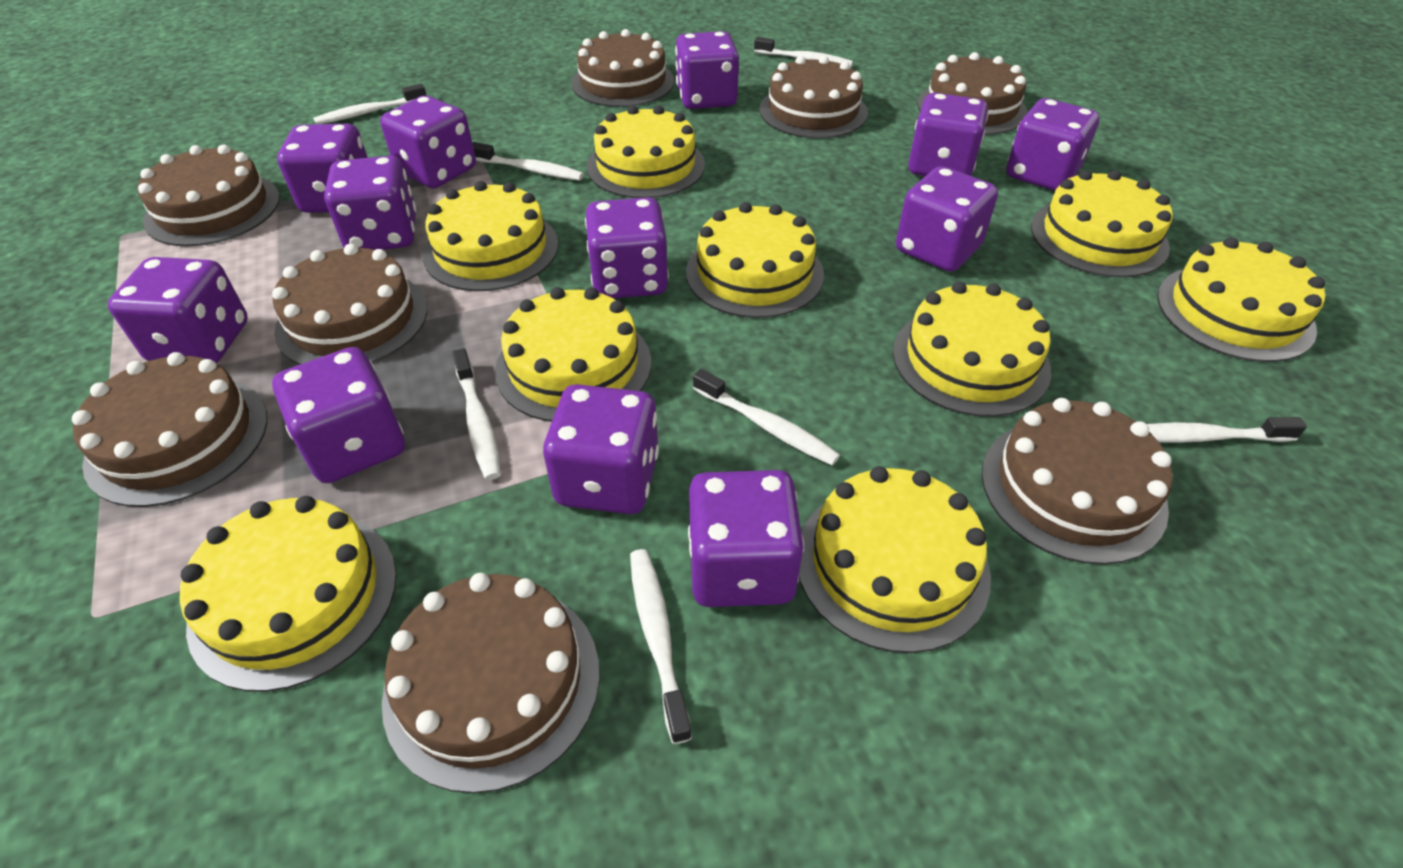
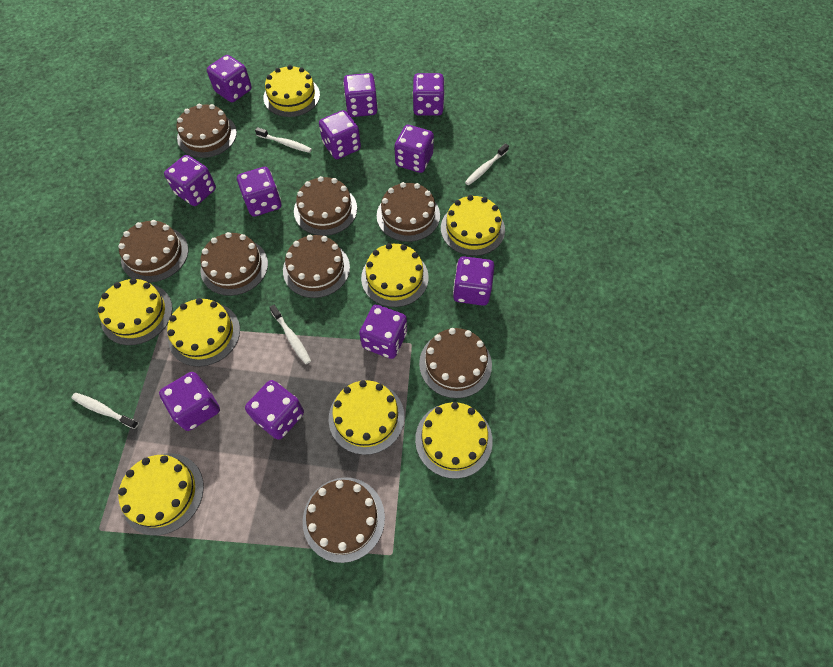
purple dice: [108,257,248,363] [272,347,405,483] [277,124,368,213] [324,156,416,250] [380,96,476,188] [543,384,659,514] [585,197,669,299] [675,31,739,109] [688,470,804,607] [896,166,998,272] [908,93,988,176] [1006,98,1099,191] = 12 -> [159,372,220,431] [164,155,216,206] [207,55,252,102] [237,167,281,216] [245,380,304,440] [319,110,361,159] [343,73,378,117] [359,305,407,359] [395,125,434,173] [413,73,445,116] [453,256,495,306] = 11
white toothbrush: [313,84,427,124] [452,348,501,480] [473,142,584,181] [630,549,692,744] [693,369,840,466] [754,37,853,67] [1147,417,1307,443] = 7 -> [71,393,139,429] [255,127,312,153] [269,305,311,364] [465,143,509,185] = 4
yellow cake: [180,496,397,692] [423,181,558,291] [495,287,651,422] [587,106,705,198] [686,202,824,318] [799,466,991,653] [893,282,1051,417] [1031,170,1173,278] [1157,237,1325,362] = 9 -> [98,278,173,345] [118,453,204,536] [167,298,240,367] [263,65,320,117] [329,380,405,455] [361,243,429,307] [415,402,493,479] [441,195,505,256] = 8

